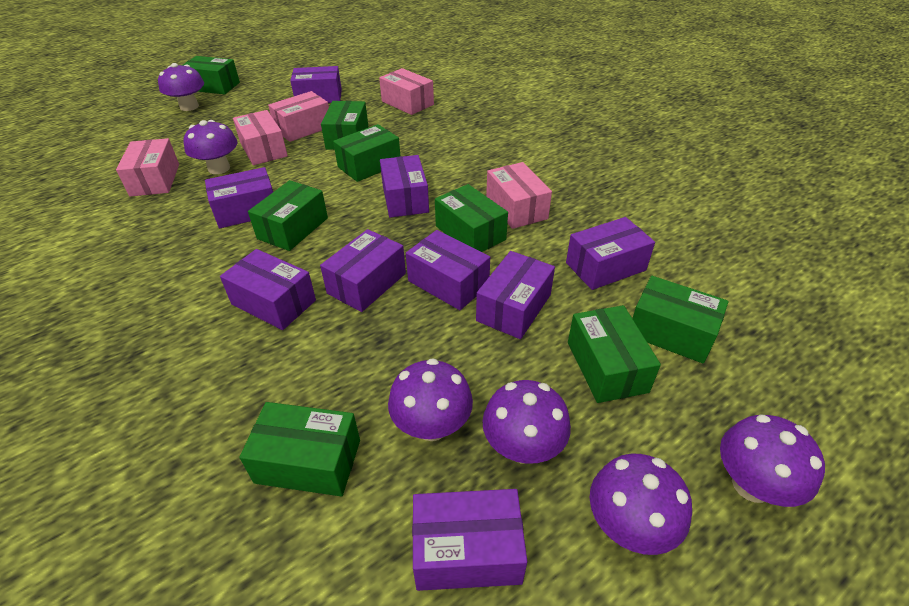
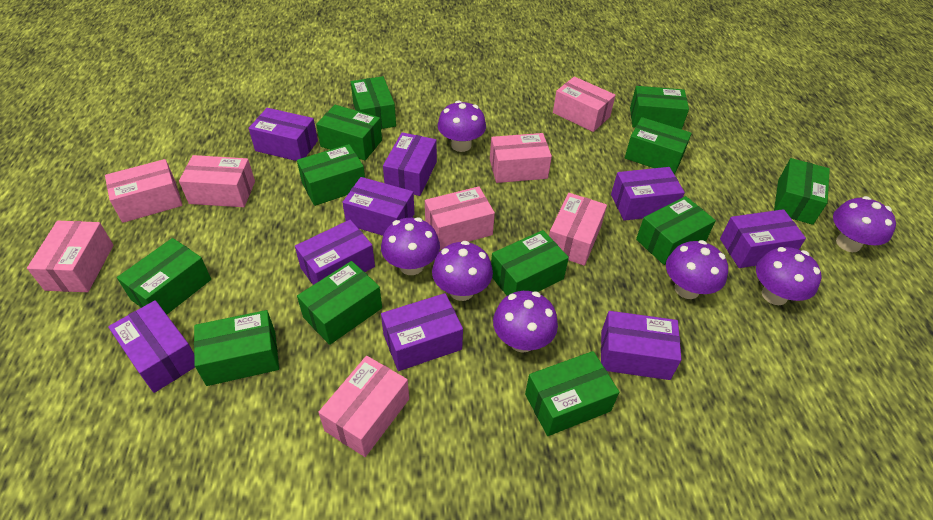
green box: [183,56,240,94] [239,402,360,497] [248,180,328,251] [321,101,368,150] [333,124,400,182] [435,184,508,252] [568,305,661,403] [632,276,729,364] = 8 -> [117,238,211,314] [194,310,279,386] [297,144,365,206] [297,261,382,345] [316,105,382,160] [351,76,396,129] [491,230,569,296] [525,351,619,436] [625,117,692,175] [630,86,689,129] [636,196,716,265] [774,158,830,225] = 12
pink box: [116,138,179,197] [233,110,288,165] [268,91,329,142] [379,68,434,115] [486,162,552,229] = 5 -> [27,221,114,292] [105,159,182,223] [179,155,255,207] [318,356,409,457] [425,186,495,249] [490,133,552,183] [549,193,607,266] [553,77,615,132] = 8
purple mushroom: [158,63,204,111] [183,120,238,174] [388,358,473,441] [482,380,571,464] [590,454,692,555] [720,415,825,507] = 6 -> [381,217,440,275] [432,241,493,301] [438,100,486,152] [493,291,558,353] [666,240,728,299] [756,247,821,305] [833,196,896,252] = 7

